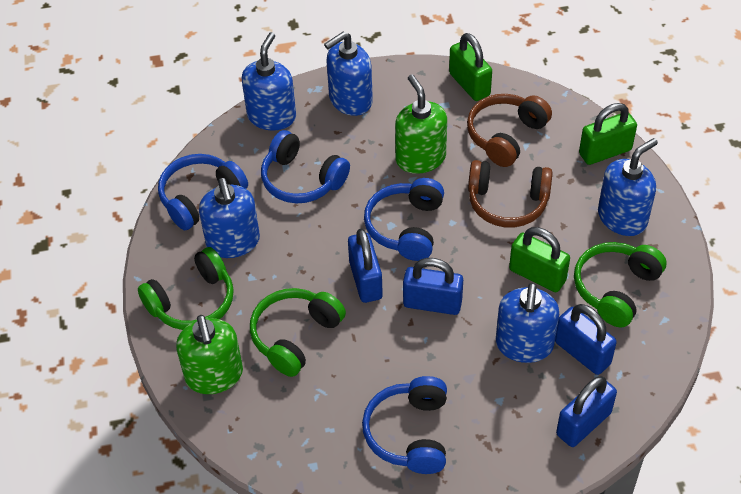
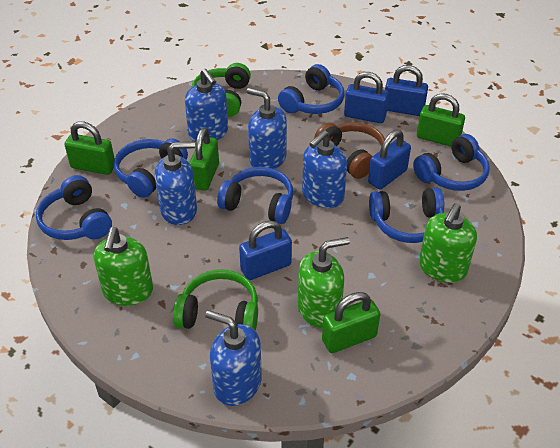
blue headphones: [158,154,248,230] [261,130,350,204] [362,376,447,474] [364,178,444,261] = 4 -> [36,175,112,240] [114,138,188,198] [217,167,293,224] [278,64,345,114] [369,187,444,243] [413,134,490,191] = 6
brown headphones: [467,94,552,167] [468,160,552,227] = 2 -> [314,122,385,179] = 1
green headphones: [138,247,234,330] [250,288,346,377] [574,242,667,327] = 3 -> [173,270,258,331] [192,63,251,117] = 2
green padlock: [449,33,492,101] [509,227,570,292] [579,103,637,165] = 3 -> [64,122,115,175] [189,128,219,191] [322,292,380,353] [417,93,465,147] = 4
green soap dispenser: [176,315,243,394] [395,74,447,174] = 2 -> [93,227,153,306] [298,237,350,328] [419,203,477,283] = 3

